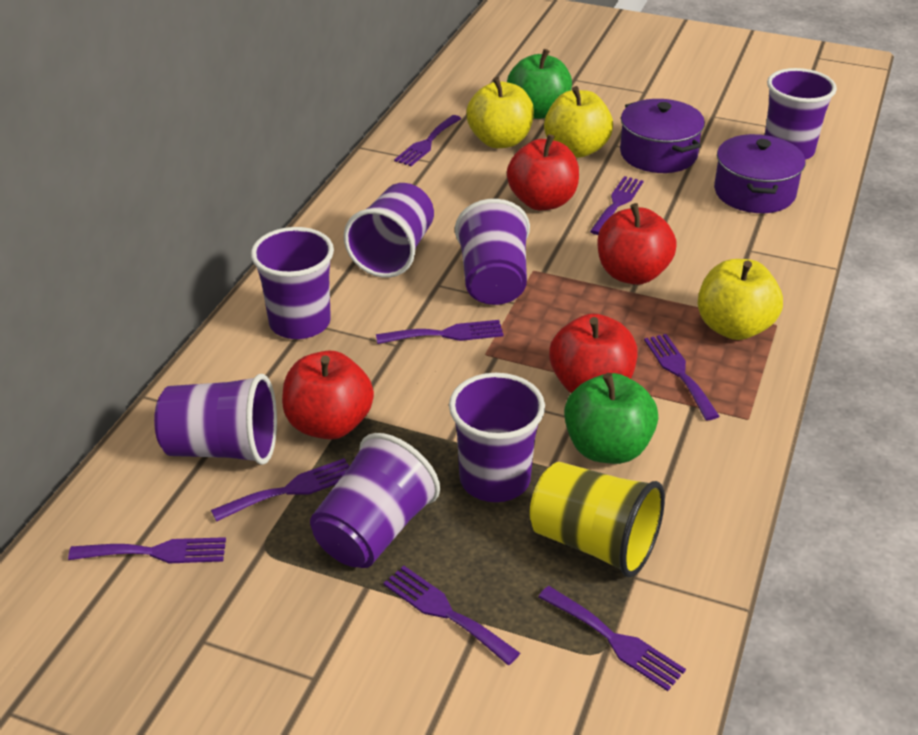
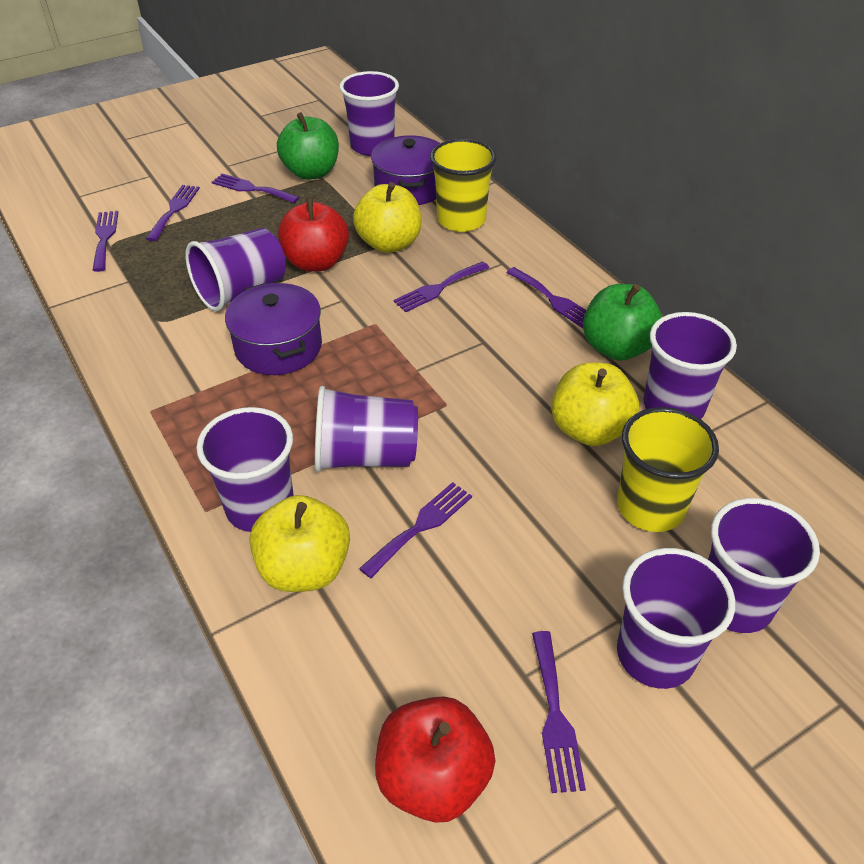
purple fork: [68,537,226,563] [211,458,349,522] [376,320,504,344] [383,566,520,665] [394,115,461,166] [538,586,686,691] [590,176,644,235] [644,334,720,420] = 8 -> [92,211,118,272] [146,185,200,241] [212,173,299,203] [359,482,472,578] [393,261,489,312] [506,267,586,328] [532,631,586,793] = 7
red apple: [282,351,374,439] [507,134,579,210] [549,313,638,393] [598,203,677,285] = 4 -> [278,197,349,272] [375,696,496,823] = 2
yellow cup: [530,462,665,577] = 1 -> [430,139,496,232] [617,407,719,532] = 2

